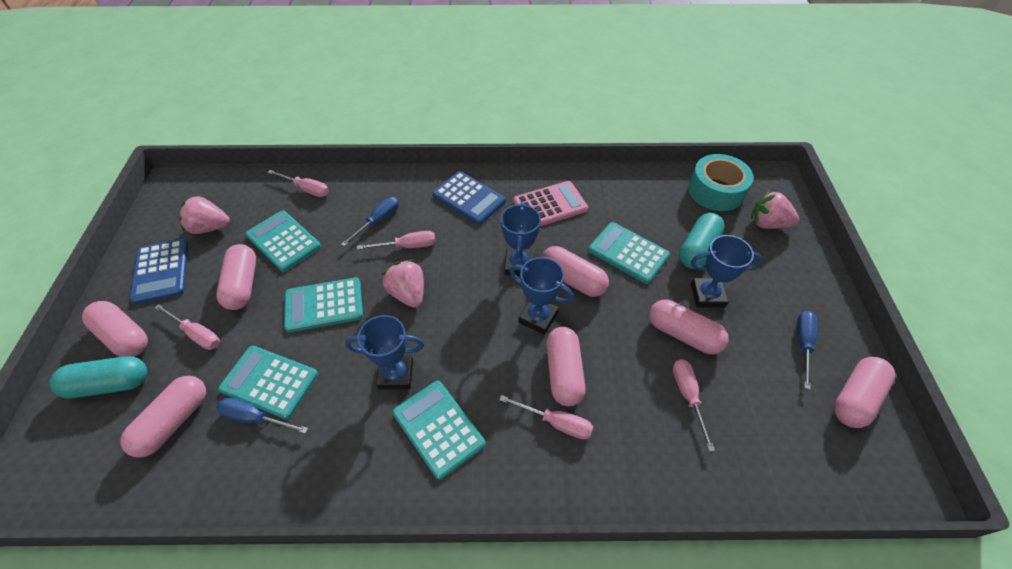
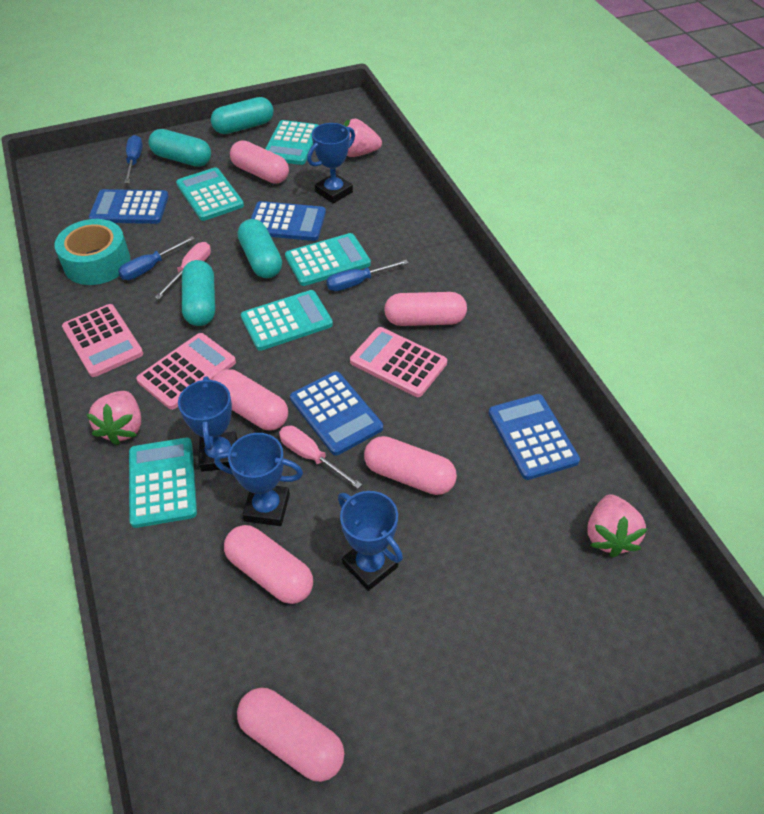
blue calculator: [130,239,189,304] [432,171,506,225] = 2 -> [89,189,169,224] [251,201,326,241] [290,371,383,455] [488,394,580,480] = 4
pink calculator: [513,181,588,226] = 1 -> [62,304,143,377] [136,333,236,410] [350,327,447,397] = 3
pink capsule: [82,301,148,357] [120,376,206,458] [217,244,256,310] [541,246,609,297] [546,327,586,406] [649,300,729,354] [834,357,895,428] = 7 -> [212,369,288,430] [224,525,313,604] [230,140,289,184] [237,688,344,782] [364,436,457,495] [384,292,467,326] = 6
pink screwdriver: [154,304,220,350] [267,170,329,197] [357,231,436,250] [499,395,593,440] [673,359,715,452] = 5 -> [155,242,211,299] [279,426,362,489] = 2
turquoise capsule: [50,356,147,398] [679,213,725,269] = 2 -> [149,129,211,167] [182,260,215,326] [211,97,274,134] [238,219,282,278] = 4

